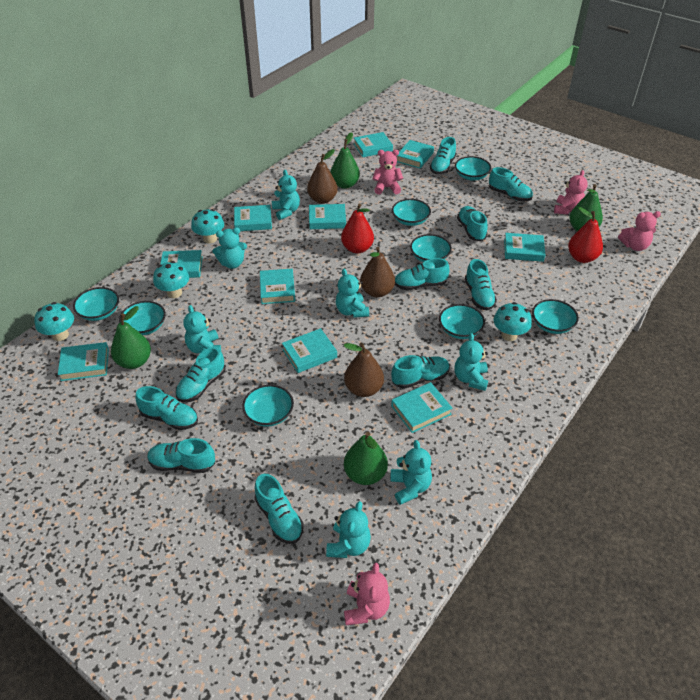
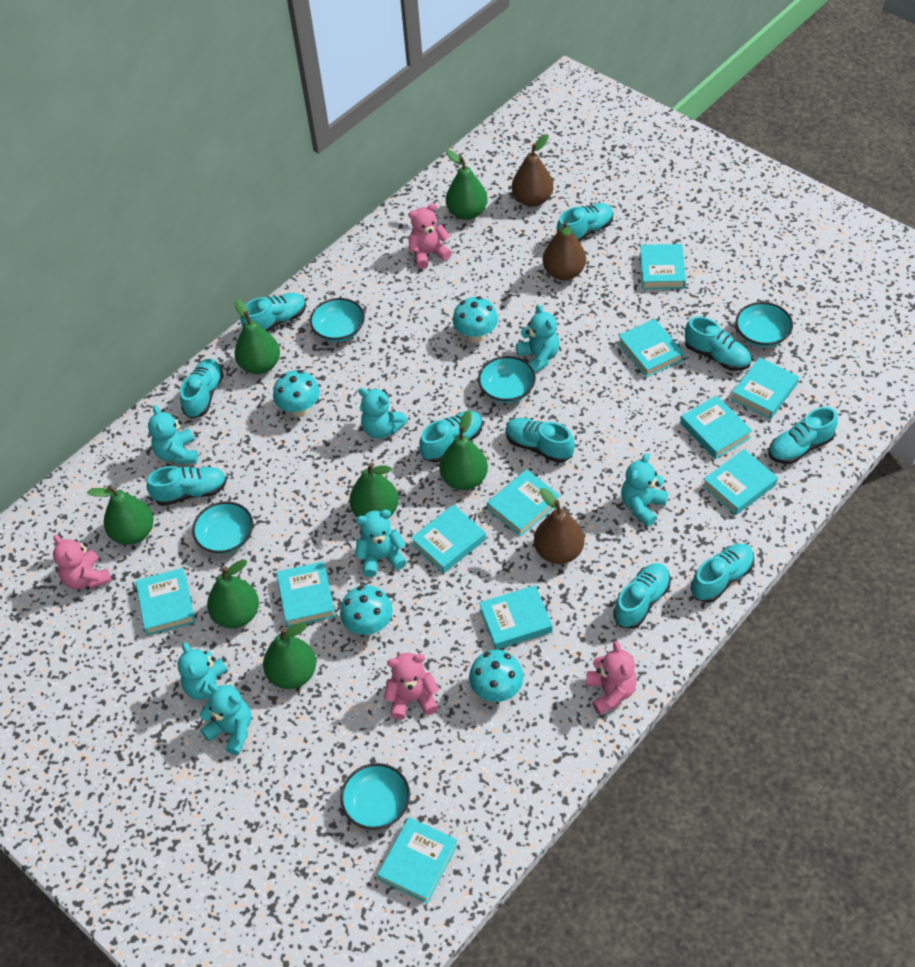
green pear: [111,306,151,369] [330,132,360,189] [344,432,388,485] [569,184,603,231] = 4 -> [87,485,154,545] [207,559,259,628] [234,299,280,374] [263,623,316,689] [349,463,399,517] [439,410,488,490] [446,150,488,220] = 7
red pear: [341,204,374,254] [568,207,603,263] = 2 -> none = 0
turquoise book: [58,342,109,381] [160,250,203,278] [234,205,272,231] [260,269,295,304] [282,328,337,373] [309,204,346,229] [354,132,393,157] [391,382,453,433] [397,140,434,169] [504,233,546,262] = 10 -> [136,568,195,635] [276,561,336,628] [377,817,458,904] [411,504,486,573] [479,585,553,650] [487,469,560,537] [618,319,684,378] [640,244,686,289] [680,395,752,459] [703,449,778,515] [731,357,799,419] = 11
turquoise bowl: [73,287,119,321] [119,301,166,335] [242,385,294,427] [392,199,431,226] [410,234,452,263] [439,304,485,339] [455,156,491,181] [532,299,579,334] = 8 -> [192,501,253,554] [310,298,365,342] [340,763,410,830] [478,356,536,403] [736,302,793,347] = 5

